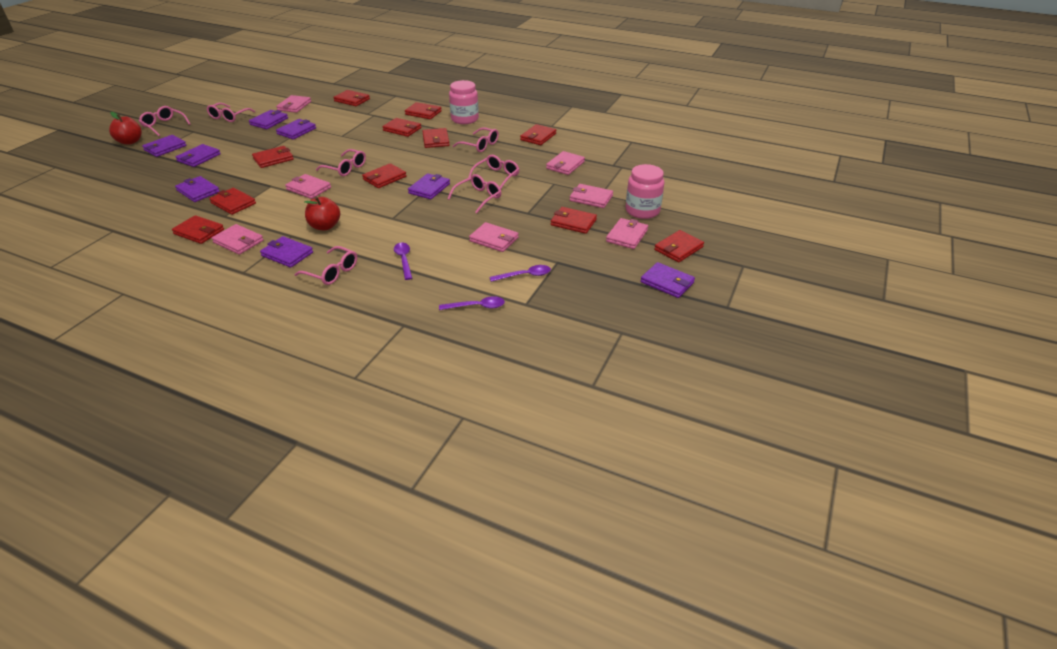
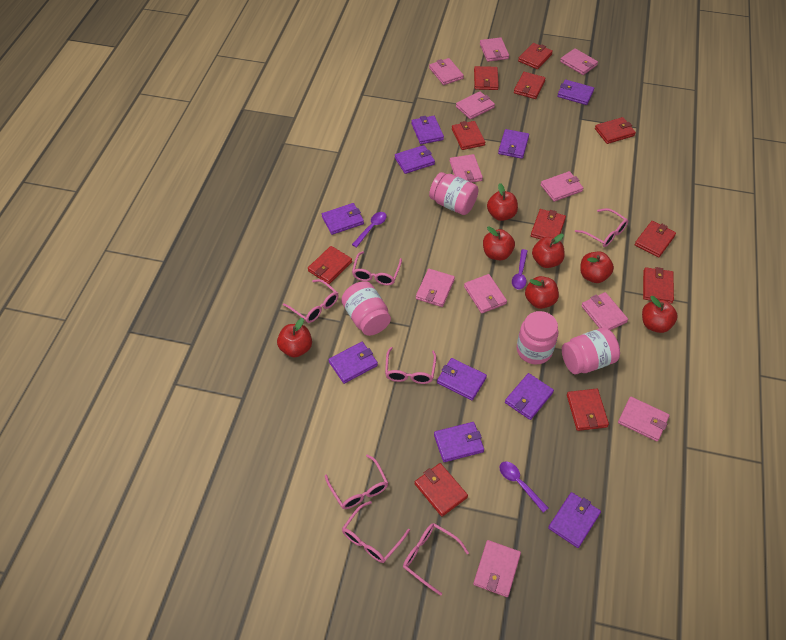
pink jar: [449,80,479,124] [626,164,665,219] = 2 -> [341,281,391,336] [429,172,479,215] [517,311,558,364] [562,328,620,374] = 4
pink wallet: [212,224,264,255] [276,95,311,113] [285,174,331,199] [469,222,519,252] [546,151,585,175] [570,184,613,208] [606,218,648,249] = 7 -> [416,269,455,307] [429,58,464,85] [450,154,483,183] [456,91,495,119] [464,274,507,313] [473,540,521,597] [480,37,509,62] [540,171,583,202] [560,48,598,75] [581,292,628,330] [618,397,670,442] = 11
purple wallet: [142,135,186,157] [175,176,220,202] [176,144,221,167] [249,110,288,129] [260,236,313,268] [276,119,316,139] [408,173,450,199] [640,262,695,298] = 8 -> [322,203,364,235] [329,342,378,384] [395,145,435,174] [411,116,444,144] [434,422,484,462] [437,358,487,400] [498,129,529,159] [505,373,554,420] [548,492,601,548] [557,79,594,105] = 10
red apple: [109,112,142,145] [304,197,340,230] = 2 -> [277,318,312,357] [483,226,515,260] [487,183,518,221] [525,276,559,309] [532,234,565,268] [580,252,614,283] [642,296,678,333] = 7

